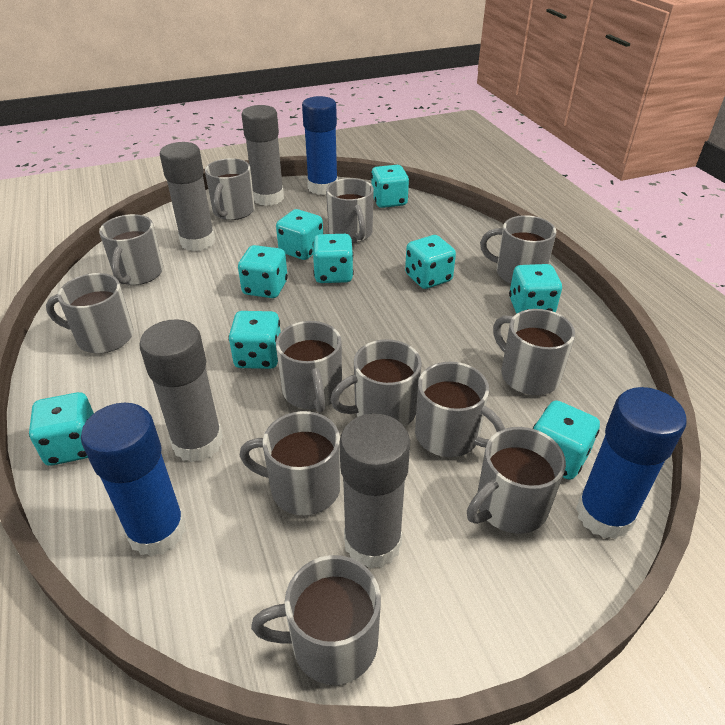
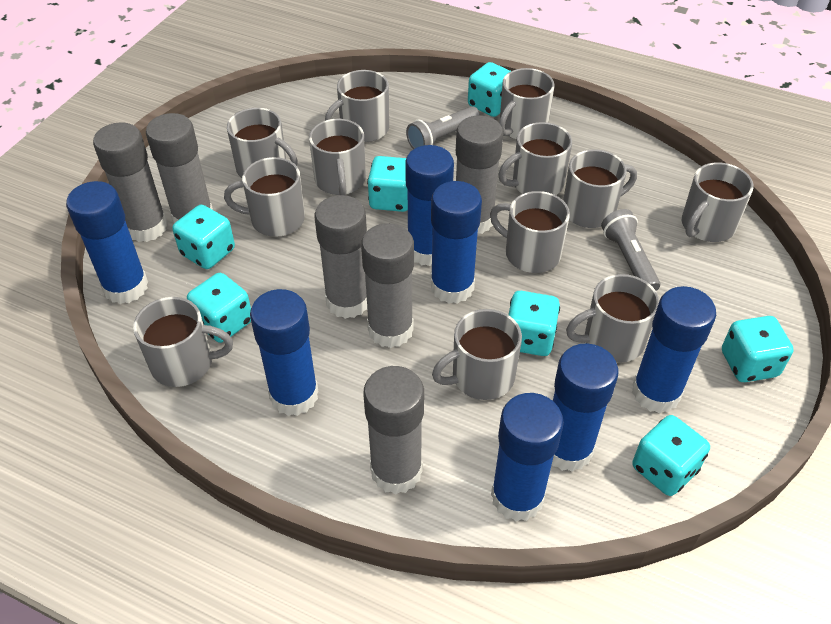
blue glue stick: [81,403,186,557] [302,96,338,195] [576,387,687,539] = 3 -> [66,181,148,304] [250,289,318,416] [405,145,454,266] [431,181,482,304] [491,393,564,522] [552,344,619,472] [632,286,716,413] = 7
grey flashlight: none = 0 -> [406,106,480,149] [601,209,660,291] = 2
grey glue stick: [139,319,223,462] [160,142,215,251] [242,105,284,206] [339,413,410,569] = 4 -> [93,122,168,242] [146,113,213,223] [315,195,367,319] [361,223,414,348] [363,366,424,495] [456,115,503,234] = 6
turquoise dice: [29,392,94,466] [228,311,281,369] [238,245,288,298] [276,209,323,260] [313,234,354,283] [371,165,409,208] [405,235,456,289] [509,264,562,314] [533,400,600,480] = 9 -> [172,205,235,269] [187,273,251,343] [367,156,408,212] [468,62,511,117] [508,291,560,356] [632,415,710,496] [722,316,794,382] = 7

